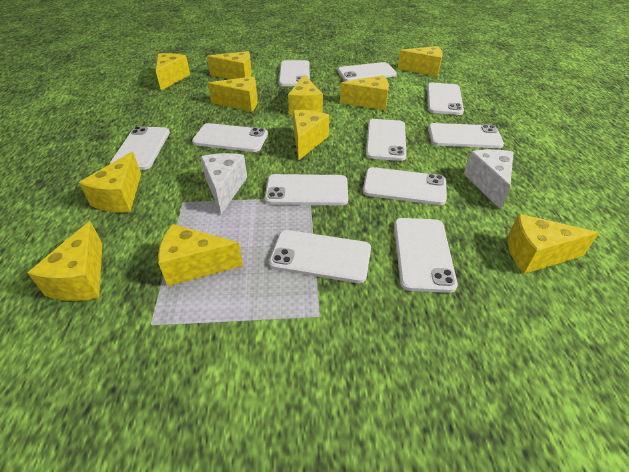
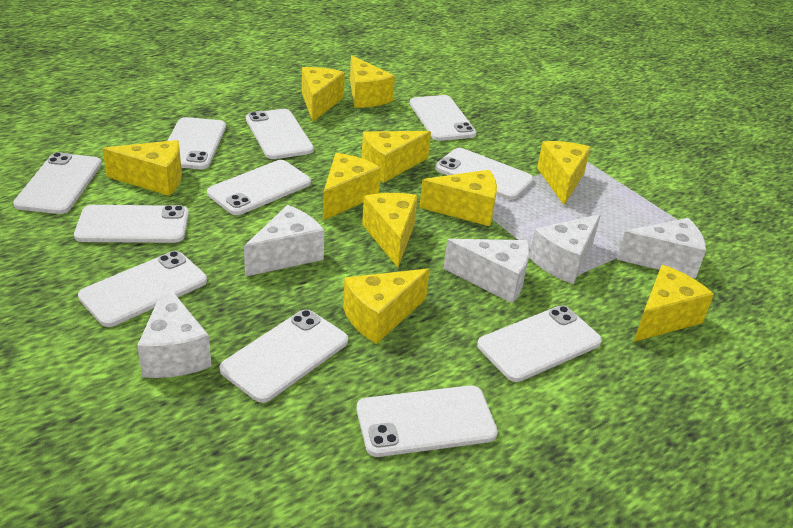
white cheese: [201,153,247,214] [464,149,514,210] = 2 -> [137,283,212,378] [244,205,324,277] [443,239,530,303] [529,214,601,284] [617,218,706,279] = 5
yellow cheese: [28,221,103,301] [79,152,141,213] [156,53,190,91] [158,224,243,286] [207,51,252,79] [208,76,258,112] [288,74,323,116] [293,110,329,160] [340,75,389,110] [398,46,443,77] [508,214,599,274] = 11 -> [102,140,182,196] [302,67,345,122] [323,153,381,221] [343,269,430,344] [350,55,395,108] [361,131,431,183] [362,193,418,268] [419,170,497,226] [537,141,591,205] [634,265,714,342] = 10

